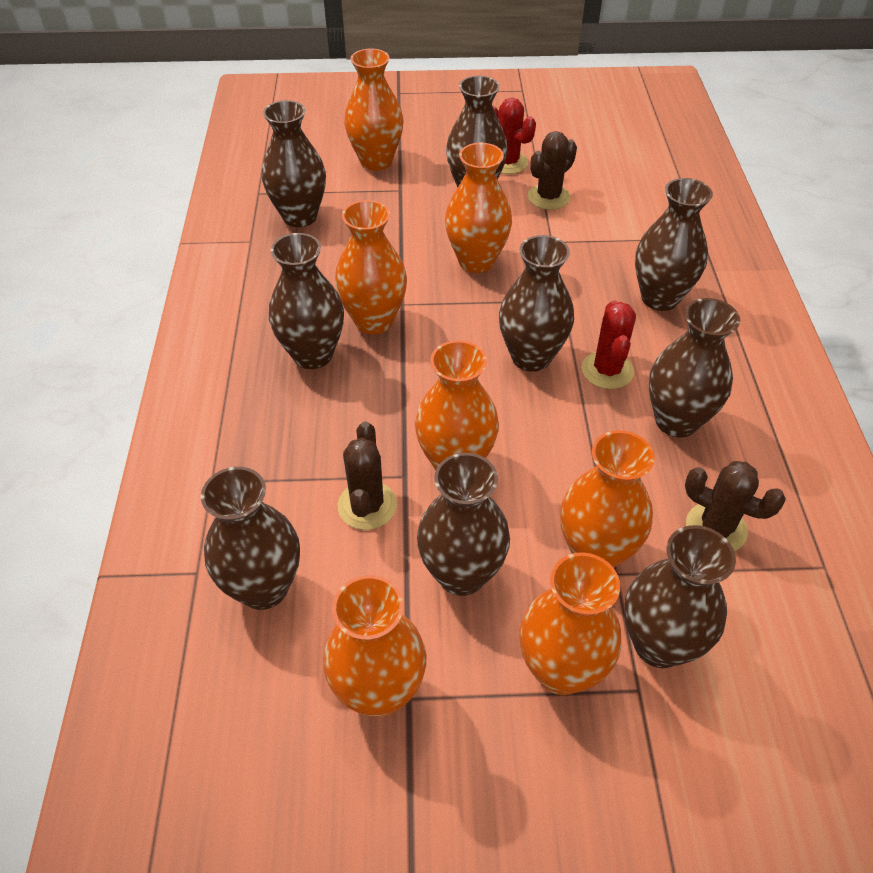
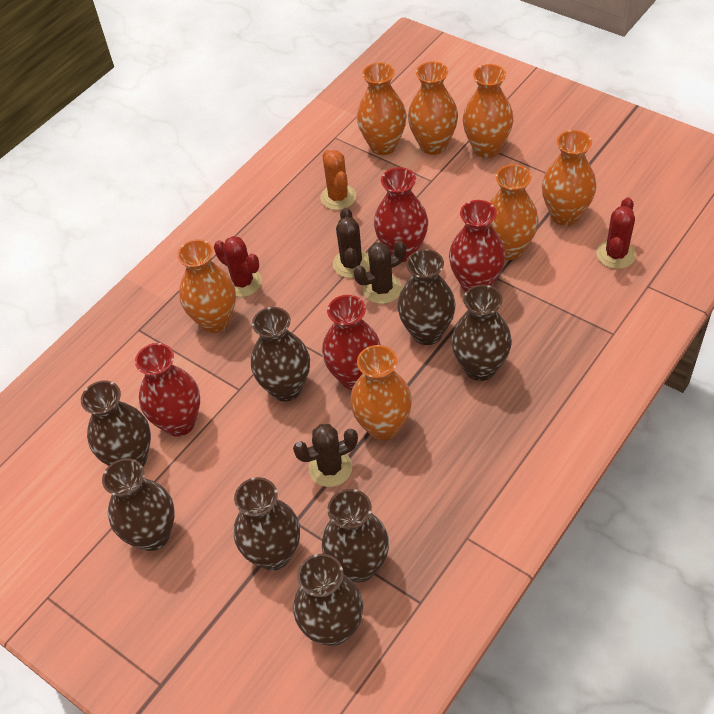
brown vase: [201,467,300,610] [262,100,326,227] [269,233,344,369] [417,453,510,596] [446,76,508,188] [499,235,574,372] [624,525,736,668] [635,178,713,311] [649,298,740,438] = 9 -> [81,380,151,466] [102,458,175,551] [234,477,300,571] [251,307,310,401] [293,554,363,646] [322,489,389,583] [397,249,456,345] [451,285,512,381] = 8
orange cactus: none = 0 -> [320,150,356,210] = 1
red vase: none = 0 -> [135,343,200,437] [322,295,381,390] [374,167,428,262] [449,200,505,292] = 4

